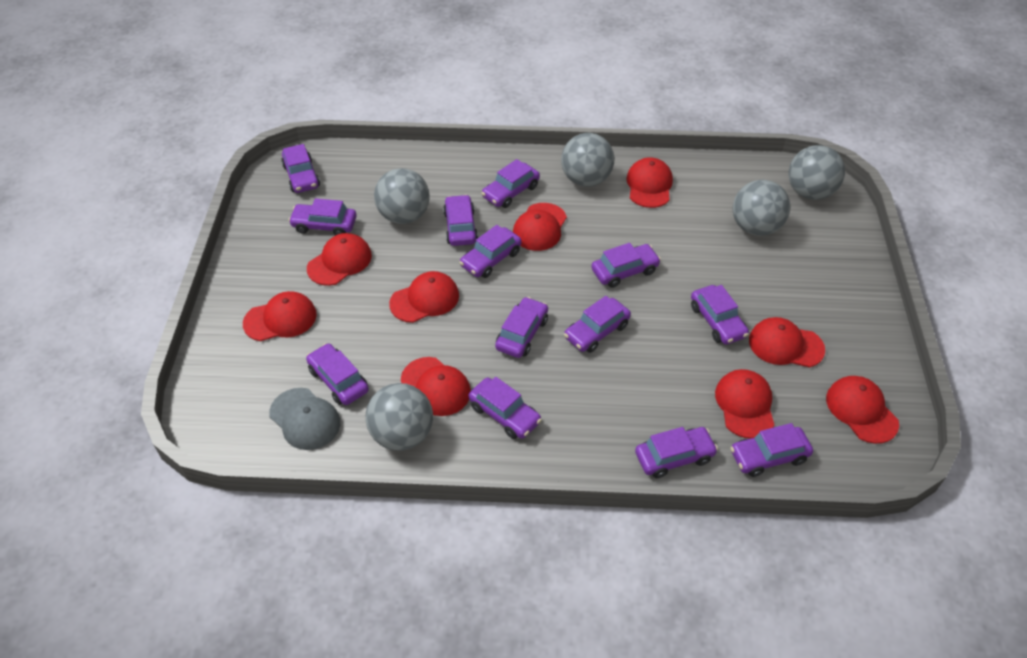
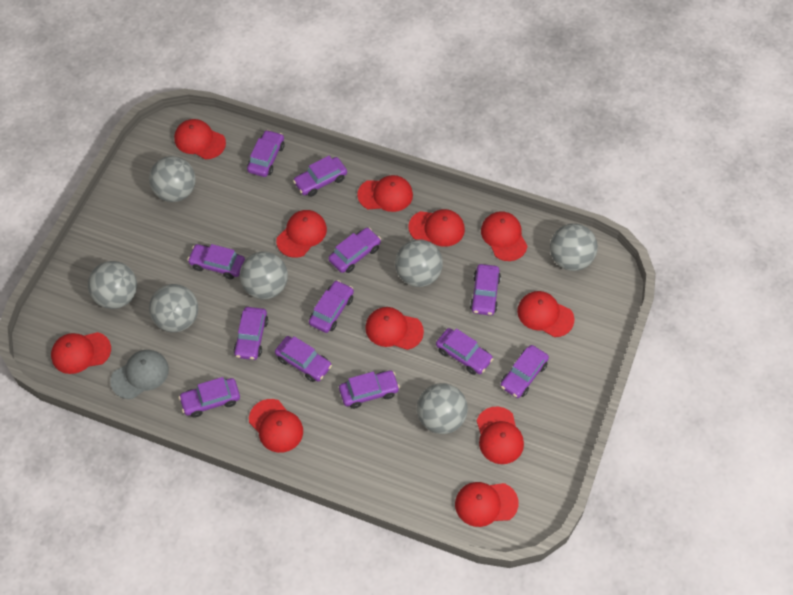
grey ball: [366,383,433,450] [374,168,429,224] [561,133,615,187] [733,180,790,236] [789,145,845,200] = 5 -> [88,261,137,309] [149,156,196,202] [149,284,198,332] [240,251,288,299] [395,239,443,287] [417,383,468,434] [550,223,598,271] = 7
purple car: [281,144,320,193] [288,198,356,236] [306,343,369,405] [443,195,478,246] [460,225,522,278] [468,377,542,439] [482,159,540,208] [495,297,548,358] [564,296,631,353] [592,243,661,288] [635,427,718,478] [691,285,749,345] [730,423,813,477] = 13 -> [179,377,240,418] [187,244,245,279] [234,307,268,360] [247,130,284,177] [275,336,332,382] [293,156,347,197] [309,280,354,333] [328,228,381,273] [339,370,400,409] [436,328,493,375] [470,264,501,316] [500,345,549,398] = 12
red cap: [243,291,317,341] [307,233,372,286] [389,271,459,323] [401,357,471,416] [513,203,567,251] [626,157,673,208] [715,369,774,439] [749,317,825,368] [826,376,899,444] = 9 -> [51,332,111,374] [174,119,226,159] [249,399,303,453] [276,210,327,258] [357,175,413,212] [365,307,424,350] [409,209,465,247] [455,482,519,527] [477,406,524,464] [481,211,527,261] [517,291,574,337] = 11

